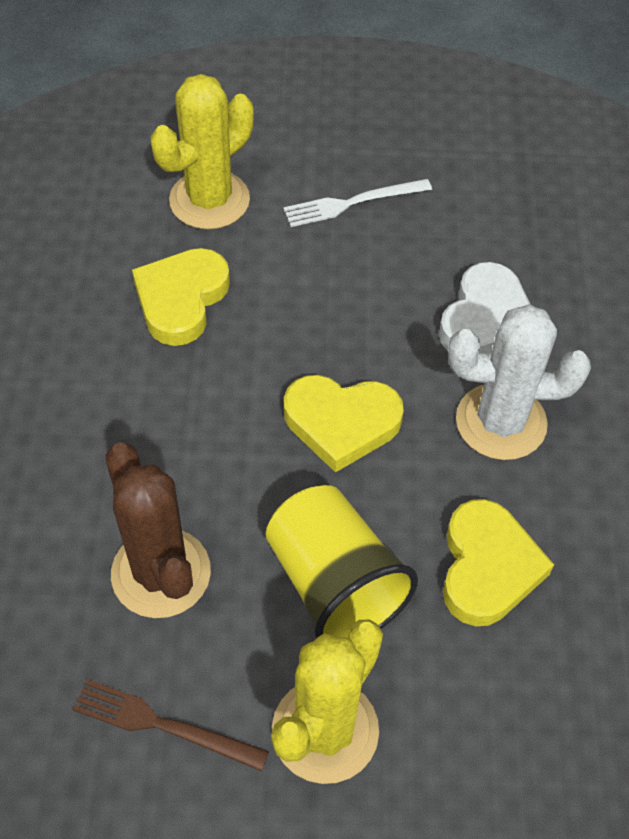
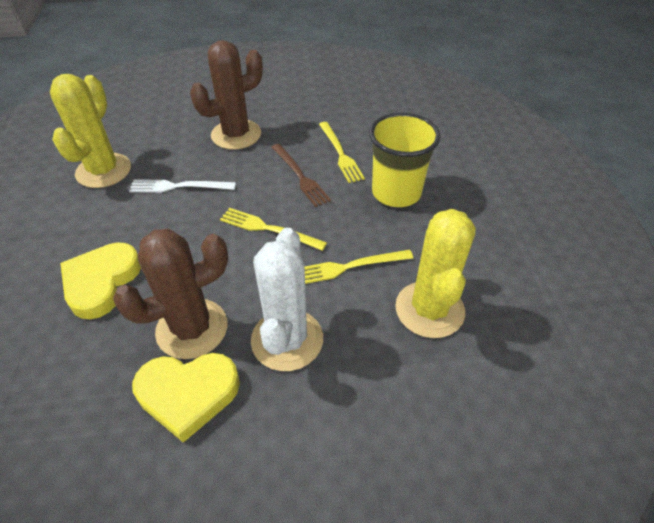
brown cactus: [106,442,211,618] = 1 -> [113,229,228,359] [190,40,263,150] = 2
white heart: [439,262,531,353] = 1 -> none = 0
yellow fork: none = 0 -> [220,208,327,251] [305,250,413,284] [319,122,365,183] = 3
yellow heart: [132,248,230,346] [284,375,404,473] [443,499,554,626] = 3 -> [60,242,141,319] [132,353,240,443] = 2

